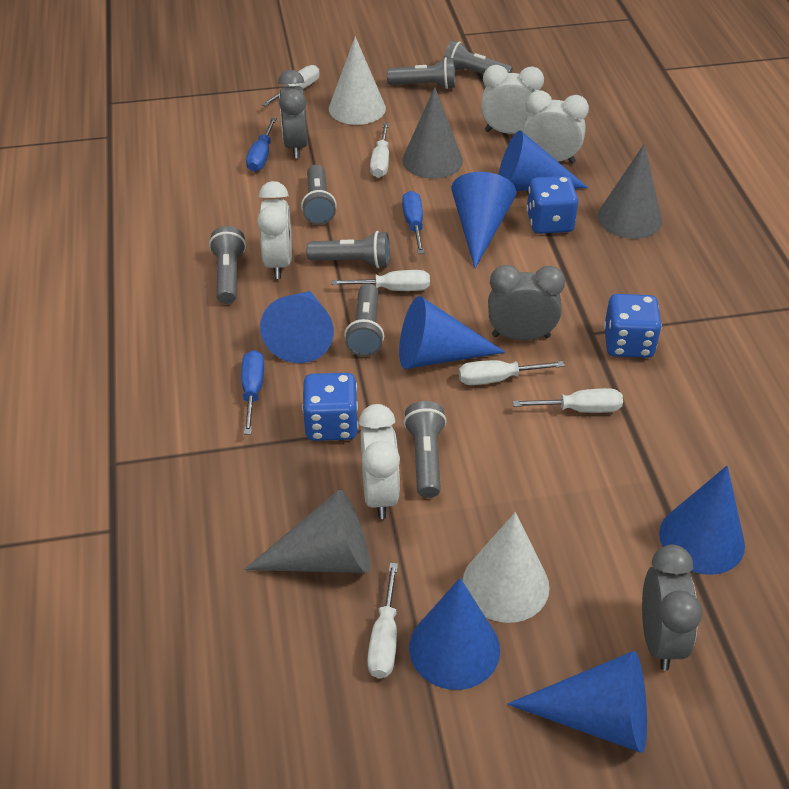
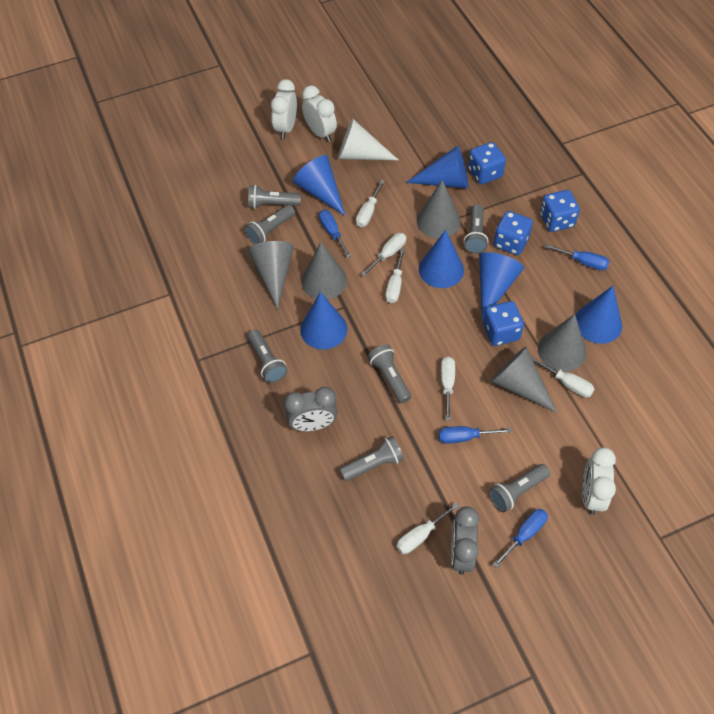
blue cone: [260,291,334,363] [399,296,505,369] [409,578,500,690] [452,172,517,268] [498,130,588,191] [507,651,647,753] [659,466,745,575] = 7 -> [293,155,345,216] [300,292,347,350] [406,146,468,189] [419,230,464,288] [479,252,524,321] [576,286,622,344] = 6
blue dice: [302,373,358,441] [526,176,578,234] [604,294,662,358] = 3 -> [468,142,506,184] [483,301,524,346] [494,211,533,255] [540,190,580,232] = 4
blue screwdriver: [241,350,264,434] [246,118,277,172] [402,191,424,254] = 3 -> [319,210,351,258] [438,426,512,443] [493,509,548,568] [545,244,610,270] = 4
grey clock: [278,70,308,158] [488,265,565,340] [642,545,703,671] = 3 -> [284,387,338,431] [451,506,479,575] = 2
grey cone: [244,490,370,573] [402,87,463,179] [598,144,662,239] = 3 -> [248,241,294,309] [302,242,347,300] [417,180,460,238] [490,347,557,413] [538,314,586,372] = 5
white clock: [257,181,292,279] [359,404,400,519] [481,65,544,134] [523,91,589,164] = 4 -> [271,79,297,139] [302,85,337,142] [582,448,616,515] = 3
white cone: [329,36,386,125] [462,512,550,623] = 2 -> [338,119,398,160] = 1

